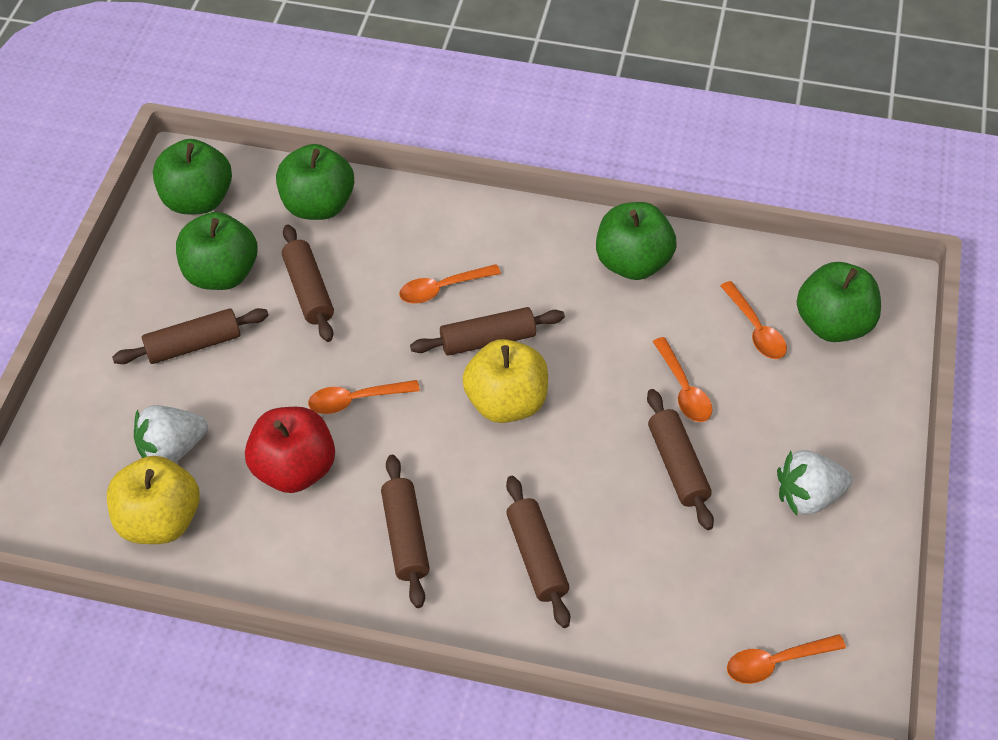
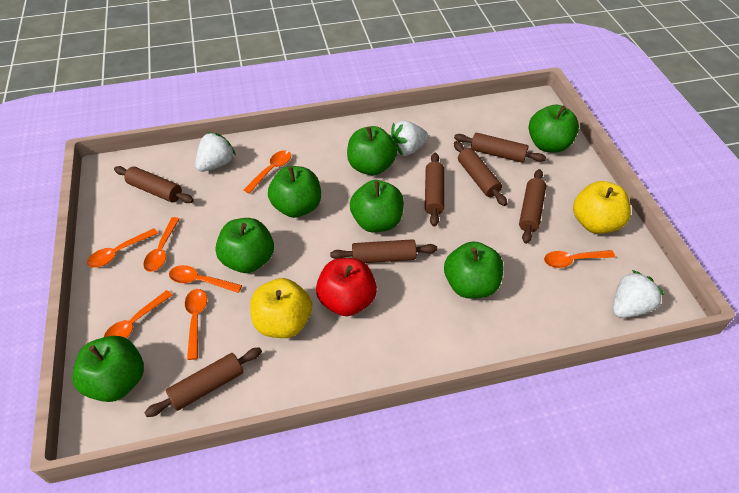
brown rolling pin: [112,308,269,364] [282,225,334,342] [381,455,430,608] [410,307,565,356] [506,476,570,628] [647,389,714,530] = 6 -> [114,166,194,203] [144,347,262,417] [330,239,437,263] [425,153,444,226] [454,133,546,163] [454,141,507,206] [519,169,546,244] = 7
green apple: [153,139,232,215] [176,212,258,290] [276,144,354,220] [596,202,677,280] [797,262,881,342] = 5 -> [72,336,144,402] [215,218,274,273] [268,166,321,218] [347,126,397,175] [350,180,404,233] [444,241,503,299] [529,105,579,153] = 7
orange spoon: [308,380,420,414] [399,264,501,303] [652,337,712,422] [720,281,787,359] [727,634,846,684] = 5 -> [87,228,158,268] [104,290,173,338] [143,217,180,272] [169,265,242,293] [185,289,207,360] [244,150,291,194] [544,250,615,268] = 7
white strawberry: [134,405,208,463] [777,450,852,515] = 2 -> [195,132,236,172] [390,120,429,156] [613,270,664,318] = 3

